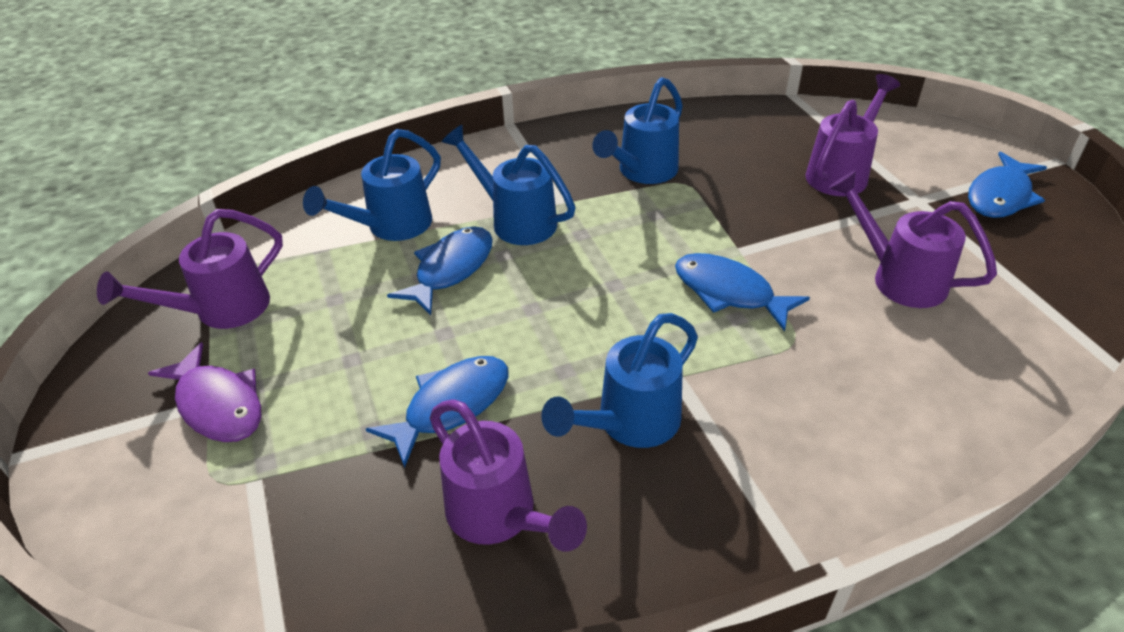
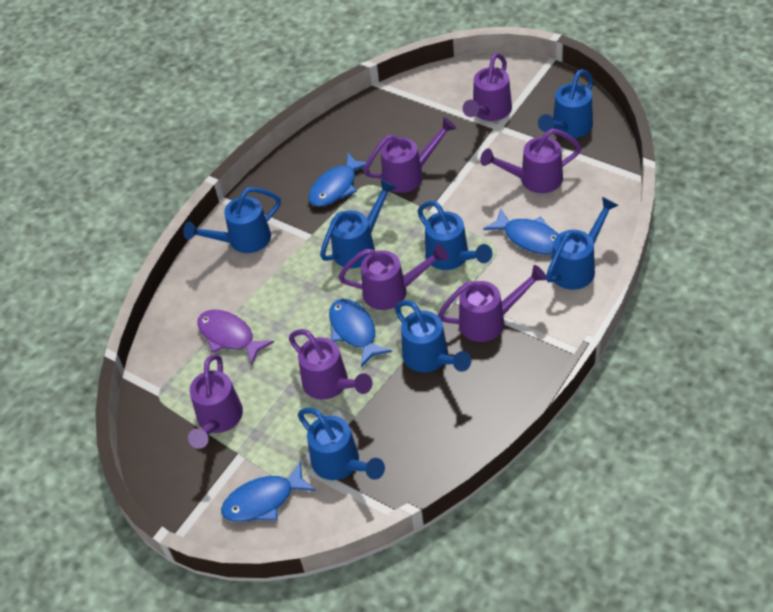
blue watering can: [303,129,441,241] [442,125,576,245] [541,313,698,448] [592,77,683,184] = 4 -> [183,187,281,253] [298,408,385,480] [320,179,397,268] [395,300,471,373] [417,201,492,270] [538,69,593,138] [546,197,619,290] = 7
purple watering can: [97,209,283,329] [430,399,587,552] [805,74,900,196] [829,171,997,308] = 4 -> [188,354,243,449] [289,329,372,399] [338,244,448,310] [363,117,457,193] [438,265,547,342] [463,53,512,121] [480,128,581,193] = 7

